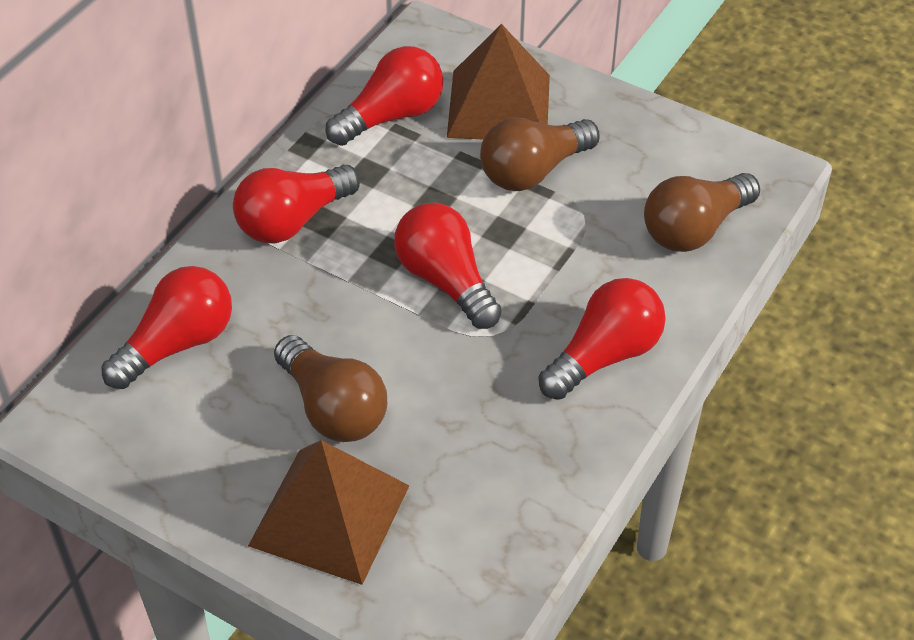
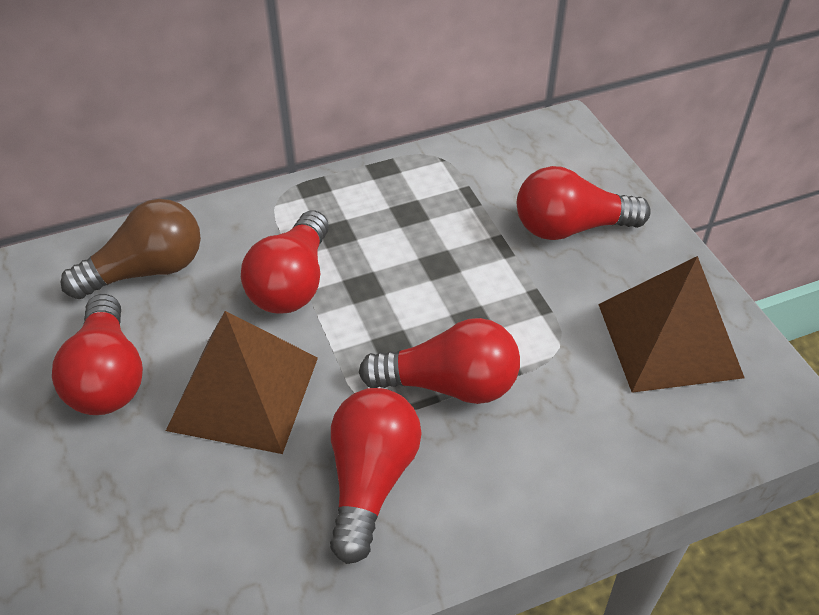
brown light bulb: [274,335,387,442] [480,118,600,191] [644,173,760,252] = 3 -> [61,199,201,299] = 1

